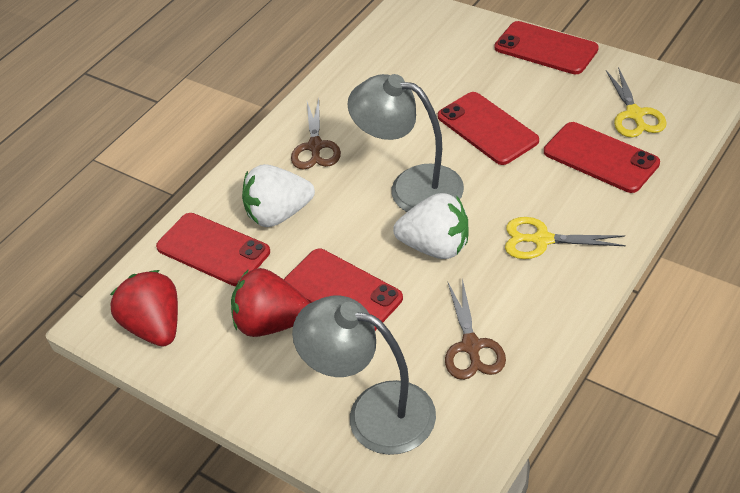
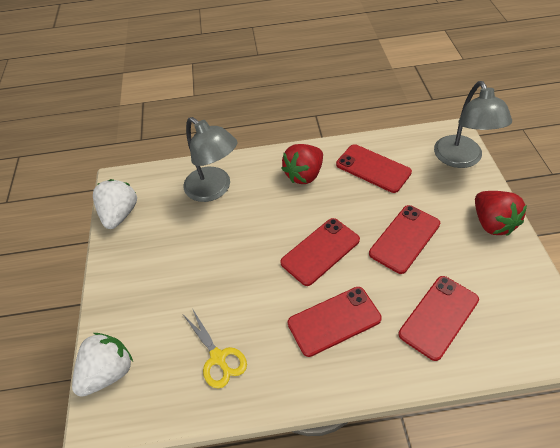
brown scissors: [291,99,341,170] [445,278,506,380] = 2 -> none = 0
yellow scissors: [505,217,626,259] [606,67,667,137] = 2 -> [184,308,247,389] = 1

